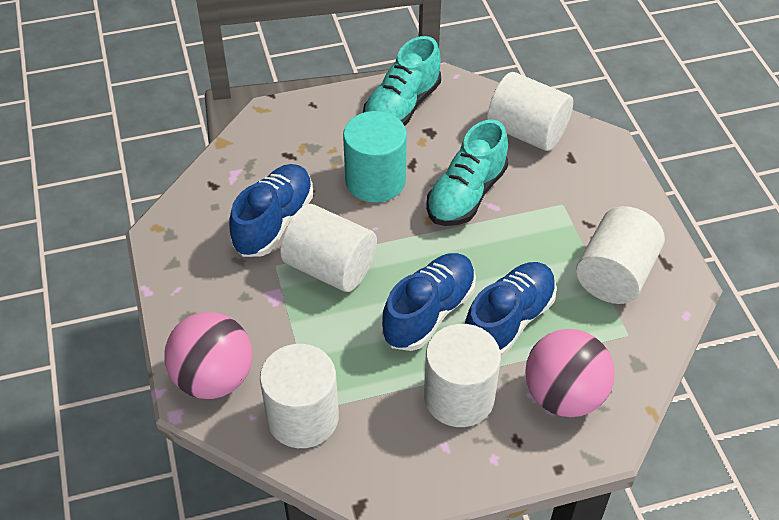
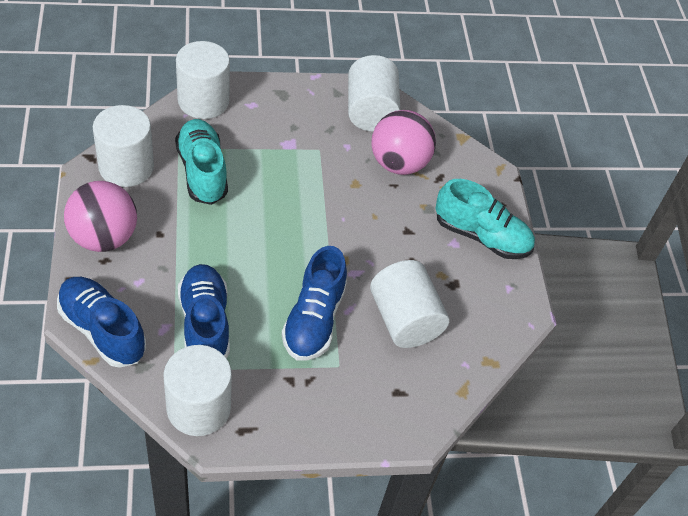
turquoise cylinder: [343,111,407,203] = 1 -> none = 0

